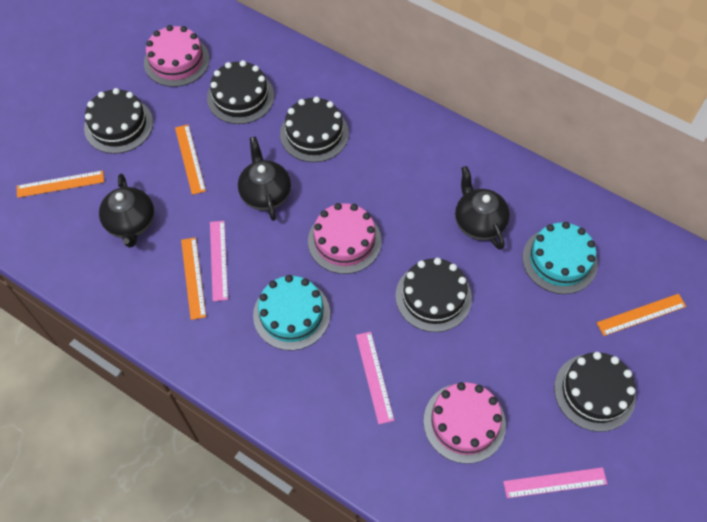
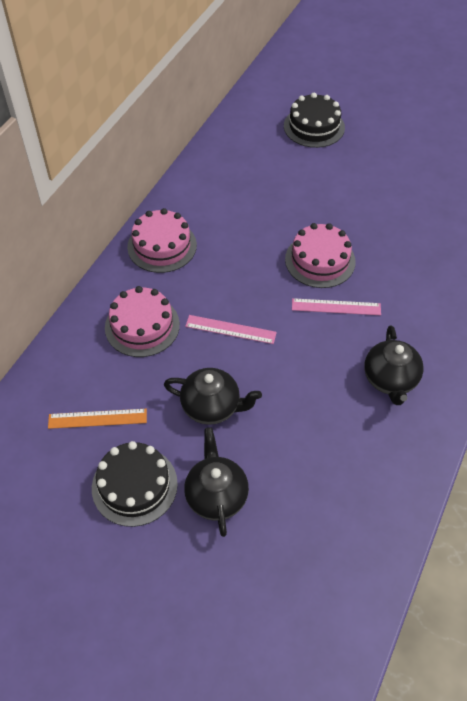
black cake: [84,88,153,154] [207,60,274,124] [280,96,349,162] [395,258,472,332] [554,352,636,432] = 5 -> [92,441,178,527] [284,93,345,148] = 2
orange ruler: [17,170,104,198] [175,124,206,195] [181,237,206,320] [597,294,686,336] = 4 -> [48,409,147,429] = 1
pink ruler: [210,221,228,301] [356,332,394,424] [503,467,607,498] = 3 -> [185,315,277,344] [292,298,381,315] = 2
turquoise cake: [253,275,330,350] [523,222,598,294] = 2 -> none = 0

